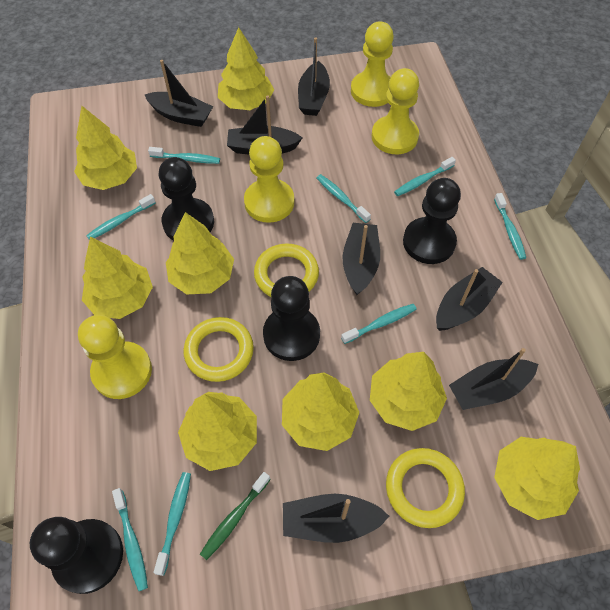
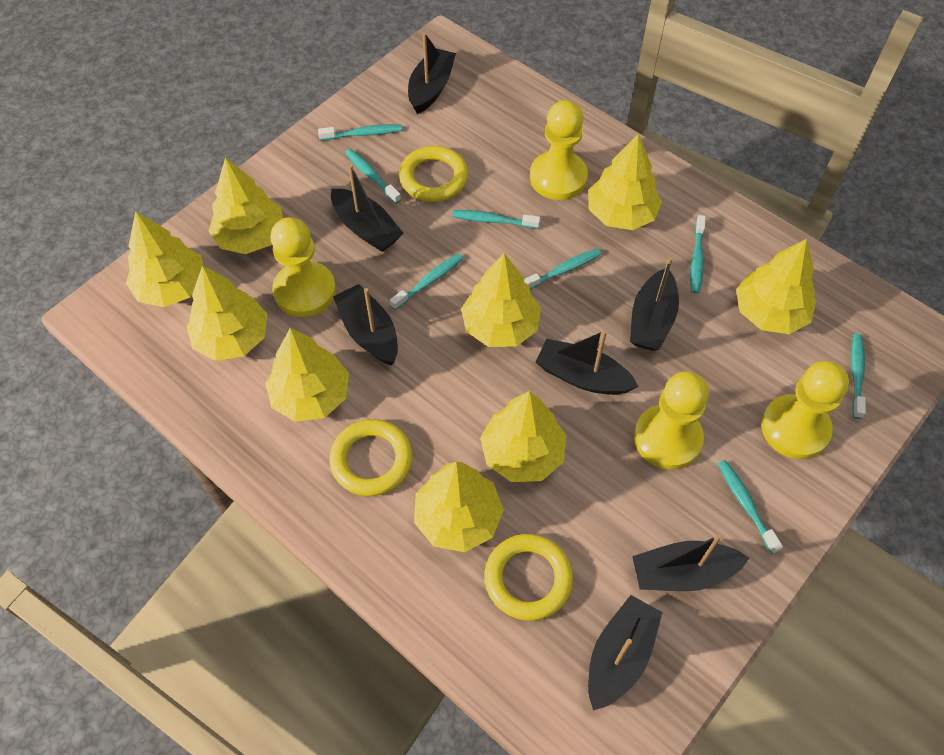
black pawn: [30,517,123,594] [159,157,214,241] [263,276,320,361] [403,178,461,264] = 4 -> none = 0
green toothbrush: [200,472,271,560] = 1 -> none = 0
yellow tree: [74,106,137,190] [82,236,153,319] [166,212,234,295] [178,392,257,471] [218,27,274,110] [282,372,360,451] [370,352,447,431] [494,437,580,520] = 8 -> [126,211,203,307] [186,265,268,361] [208,157,283,254] [265,328,349,422] [414,462,504,552] [461,253,541,347] [480,391,566,482] [588,134,662,230] [736,239,816,334] = 9

